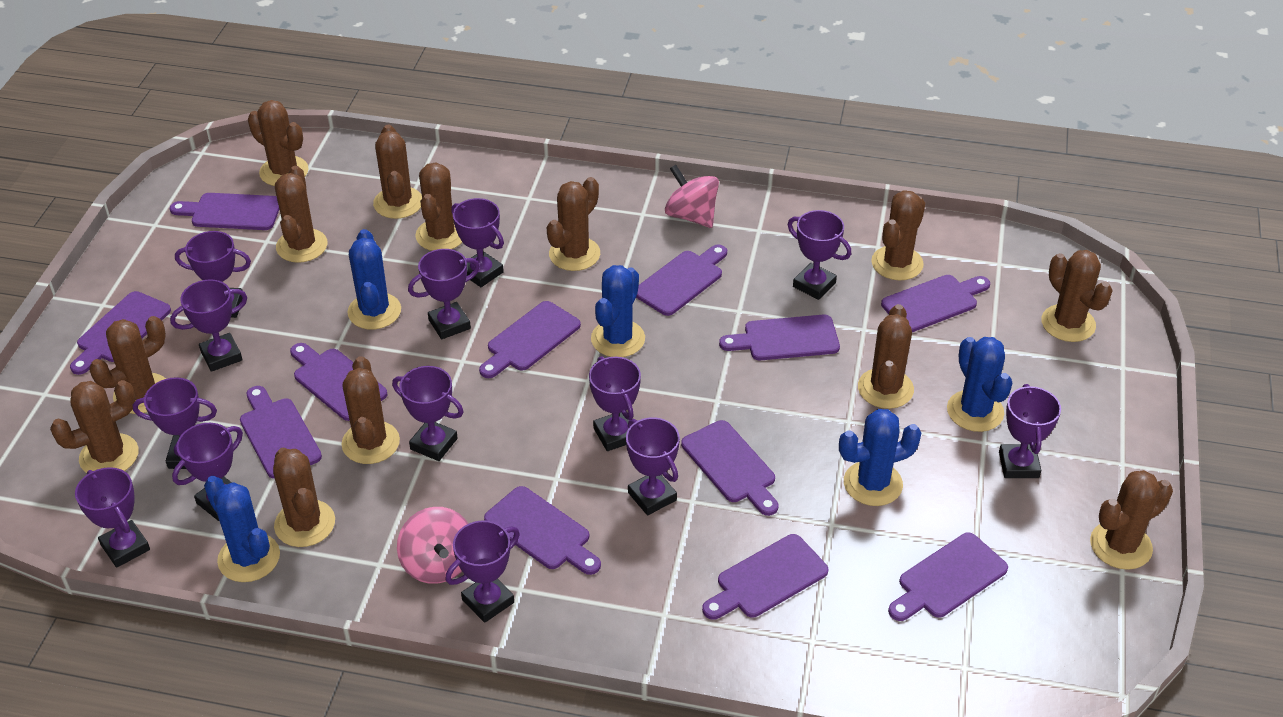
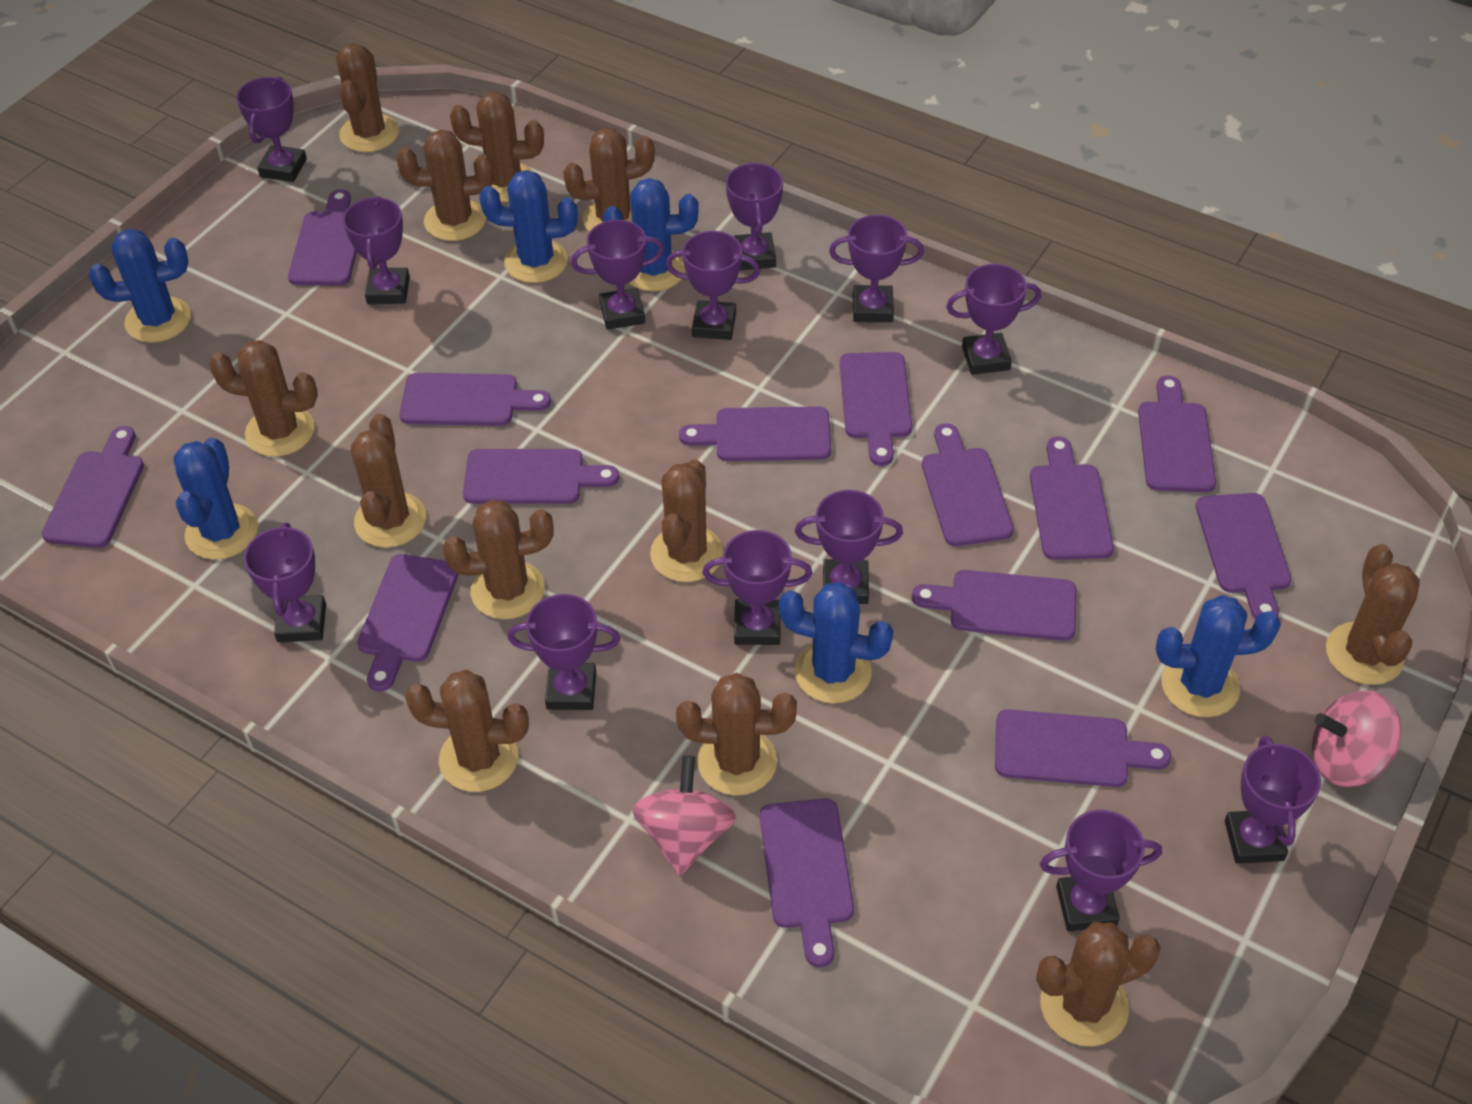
blue cactus: [204,476,280,582] [348,229,401,330] [591,265,645,357] [839,409,922,506] [947,337,1012,432] = 5 -> [89,229,191,343] [173,438,258,560] [479,170,578,283] [603,178,699,291] [779,582,893,703] [1156,595,1281,717] = 6
brown cactus: [50,380,139,473] [89,316,166,414] [248,100,309,186] [273,448,335,547] [275,166,327,263] [341,356,400,464] [373,124,422,219] [415,163,462,251] [547,177,600,271] [858,304,914,409] [871,190,925,280] [1041,250,1113,342] [1090,470,1173,570] = 13 -> [209,340,318,456] [336,43,399,152] [351,414,426,548] [397,130,494,241] [405,670,529,792] [443,500,554,619] [450,92,544,202] [563,128,655,232] [650,459,724,582] [676,673,797,796] [1036,922,1160,1046] [1326,544,1420,685] = 12
purple cutting board: [70,291,171,375] [170,193,279,230] [240,386,322,479] [290,343,388,421] [479,301,581,378] [484,486,601,575] [636,245,727,316] [681,420,778,516] [702,534,828,620] [719,315,840,360] [881,275,990,332] [888,533,1008,621] = 12 -> [42,426,144,548] [288,189,357,286] [357,554,459,691] [399,373,551,426] [463,449,619,504] [679,406,831,461] [760,798,854,967] [840,352,912,466] [912,570,1076,641] [922,423,1014,546] [995,709,1171,787] [1030,436,1114,560] [1138,375,1216,492] [1196,493,1291,619] = 14

